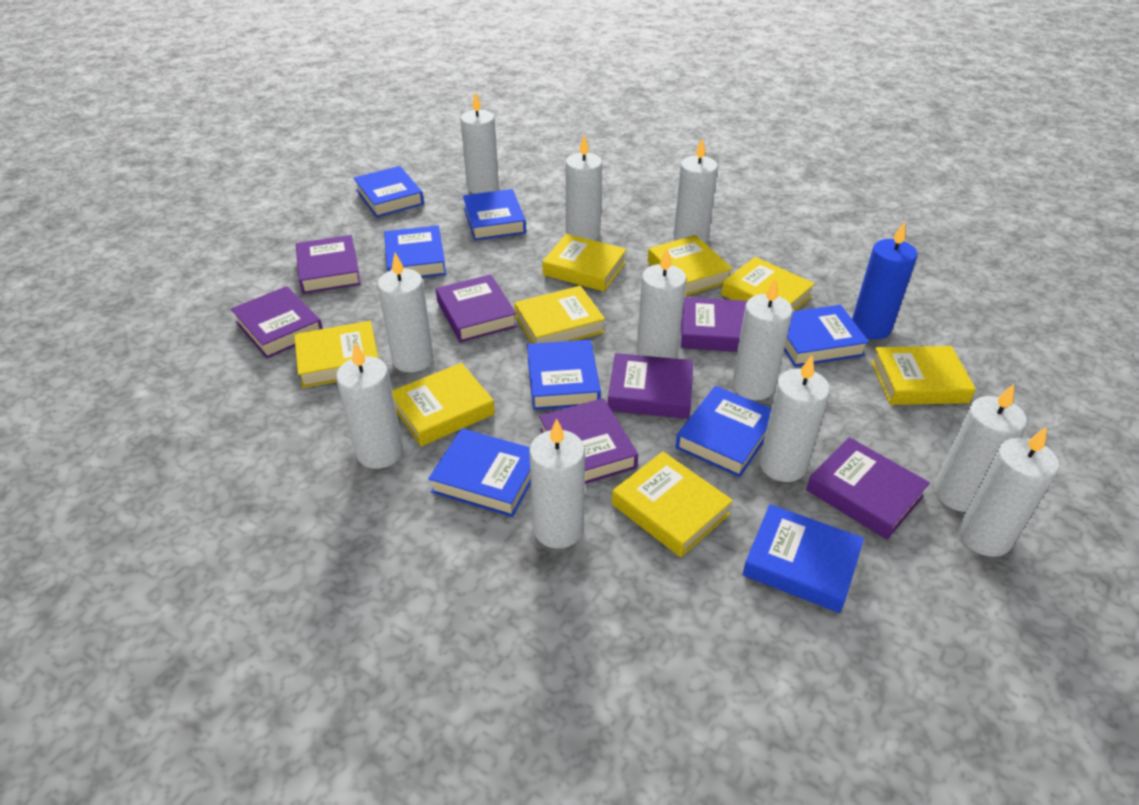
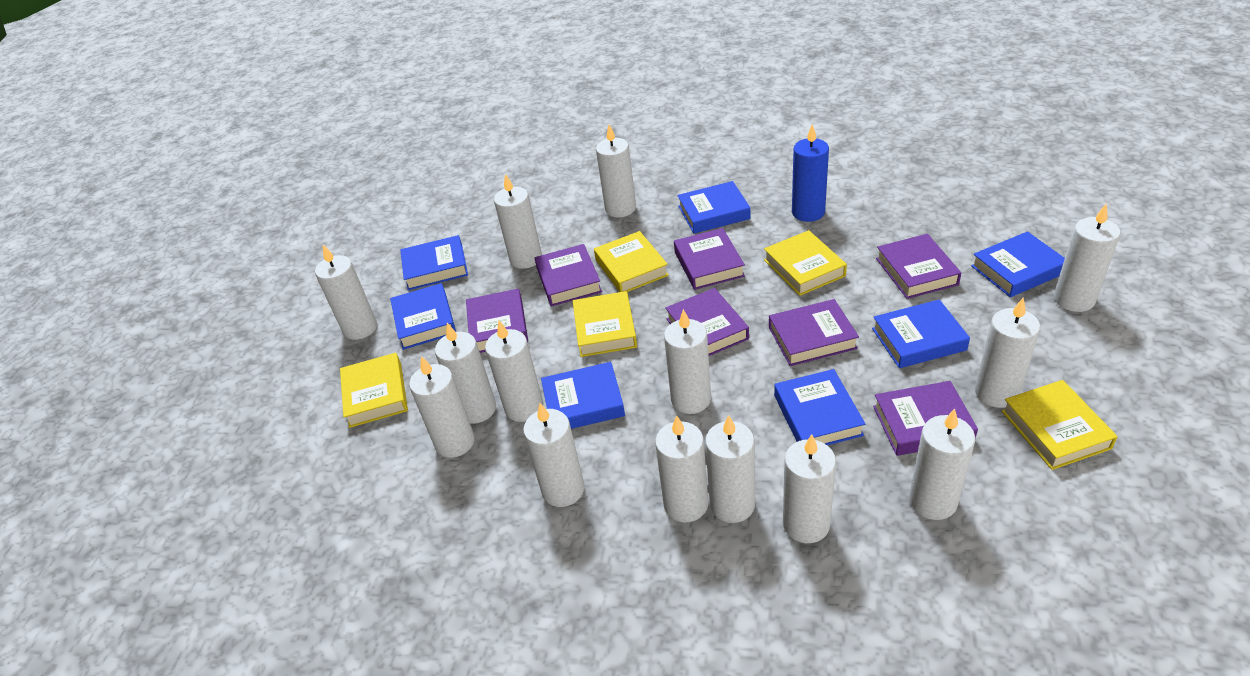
blue book: [354,166,424,217] [384,226,446,278] [428,428,531,517] [463,189,526,241] [527,340,601,410] [676,386,771,477] [743,504,864,613] [784,305,869,367] = 8 -> [390,283,456,350] [400,235,468,290] [541,362,625,429] [677,181,751,234] [774,369,865,445] [872,299,970,368] [971,231,1065,297] = 7
white candle: [336,343,403,469] [377,253,434,372] [460,92,499,194] [529,419,585,549] [566,135,602,241] [636,248,687,359] [674,137,718,243] [732,278,793,400] [759,355,830,482] [934,384,1027,512] [958,426,1059,557] = 11 -> [315,245,377,340] [409,356,475,458] [435,323,496,424] [485,321,543,422] [494,174,542,269] [523,403,585,507] [596,125,636,218] [655,416,708,522] [664,309,711,414] [705,415,755,523] [783,434,836,543] [909,408,975,520] [975,298,1040,408] [1054,203,1120,312] = 14
yellow book: [294,321,379,388] [392,363,495,446] [514,286,605,343] [542,234,627,292] [612,451,733,557] [648,235,733,296] [721,257,815,311] [871,346,976,405] = 8 -> [340,353,408,428] [573,291,637,357] [594,231,669,292] [764,230,847,296] [1001,380,1118,470] = 5

